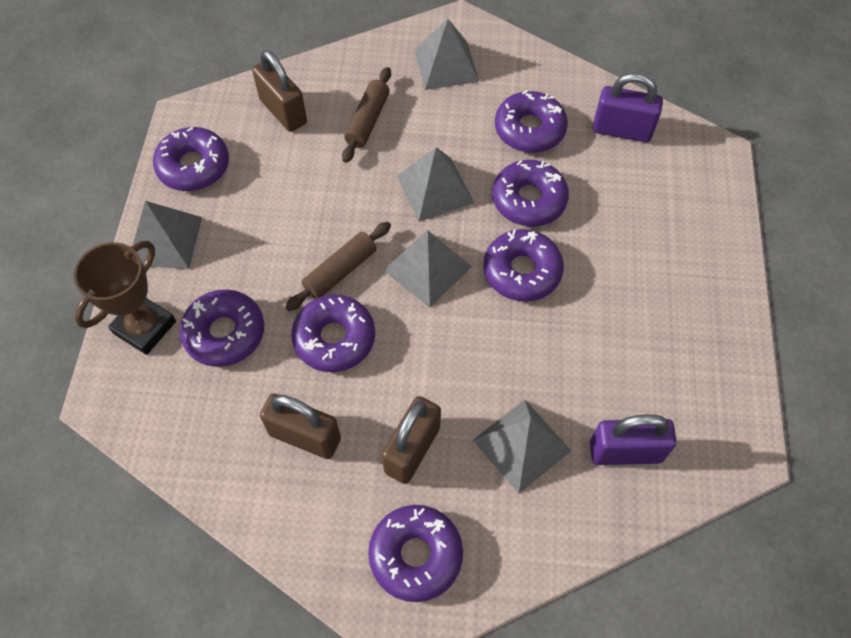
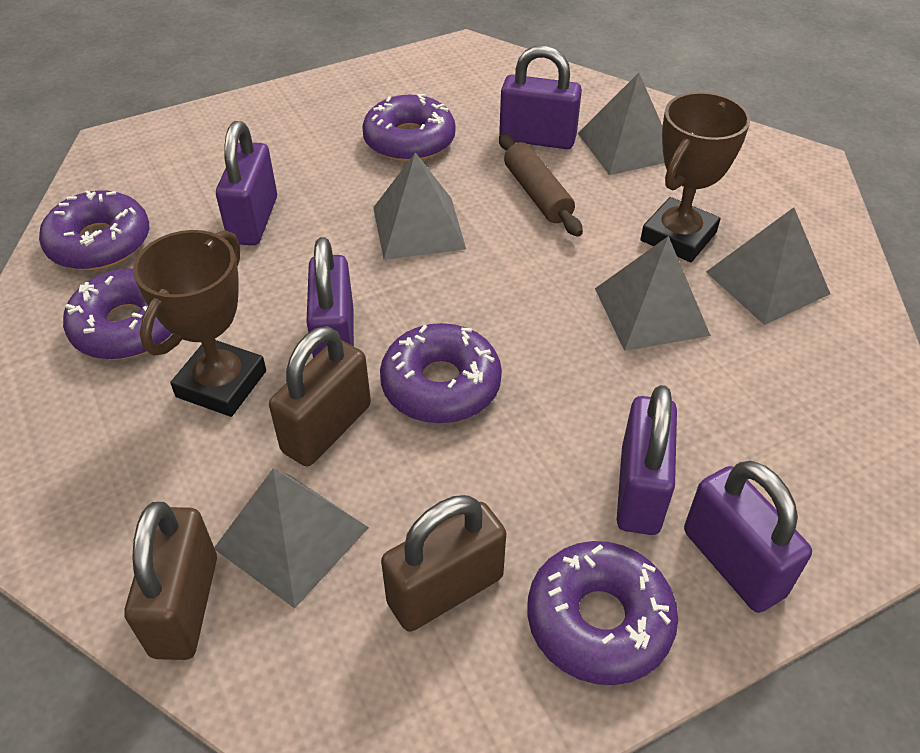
brown rolling pin: [285,222,391,311] [342,67,391,163] = 2 -> [499,133,583,237] = 1
brown trophy: [74,241,176,355] = 1 -> [133,230,266,417] [641,92,750,262] = 2
purple donut: [153,127,229,191] [180,289,264,367] [291,295,375,372] [368,505,463,602] [483,229,564,302] [492,160,569,227] [495,90,568,153] = 7 -> [39,190,149,270] [63,268,172,360] [362,94,456,162] [380,323,502,424] [528,541,678,685] = 5
purple padlock: [590,414,677,465] [593,73,663,142] = 2 -> [216,121,277,245] [306,237,354,358] [499,45,582,149] [617,385,677,535] [684,461,812,613] = 5

